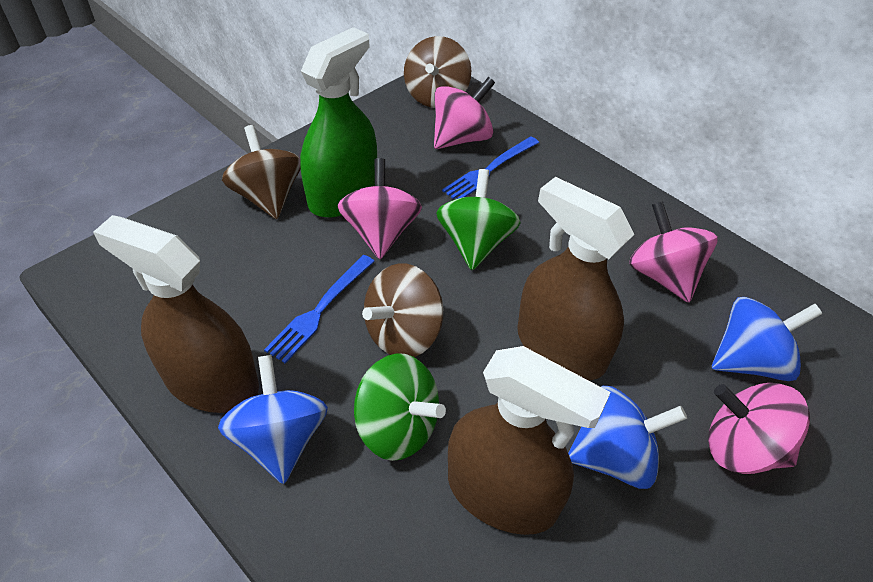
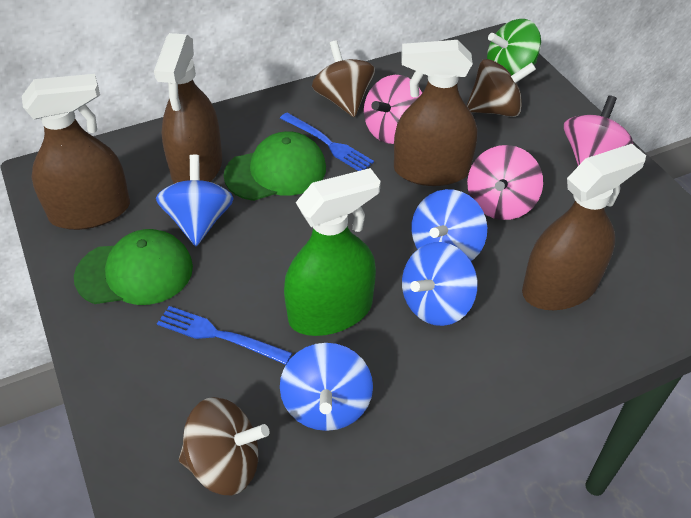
blue spinning top: [218,355,328,484] [568,386,687,489] [712,297,823,381] = 3 -> [156,155,234,246] [280,343,373,431] [402,242,478,326] [411,189,487,261] = 4
brown spray bottle: [93,215,259,413] [448,346,611,535] [517,177,634,380] = 3 -> [22,74,130,230] [154,33,222,184] [394,40,477,186] [522,144,646,310] = 4
green cap: none = 0 -> [74,229,193,305] [223,131,326,201] = 2
green spinning top: [354,353,446,461] [436,169,521,270] = 2 -> [487,19,541,76] = 1
pink spinning top: [338,158,422,259] [434,77,495,149] [629,201,718,302] [708,383,810,474] = 4 -> [364,75,422,144] [467,145,543,220] [564,95,633,166] = 3

